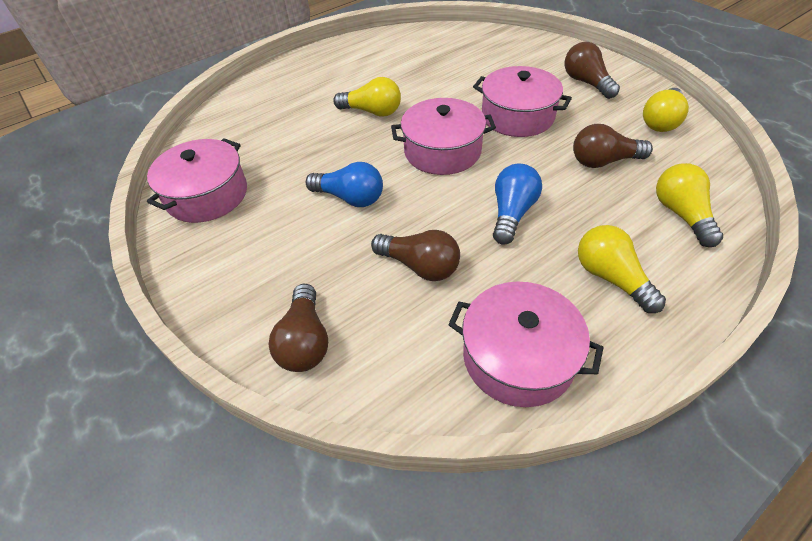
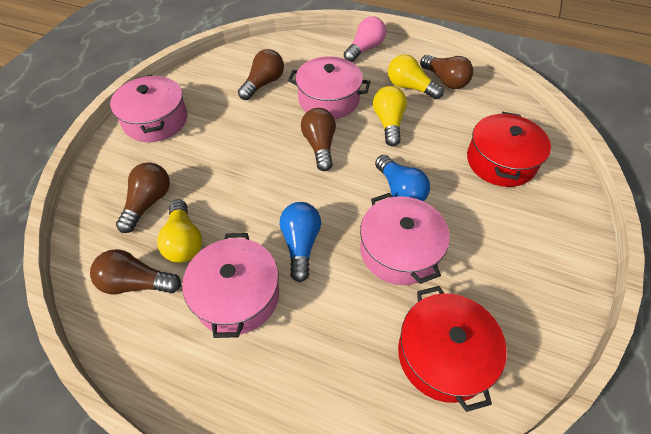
brown light bulb: [269,284,328,372] [371,230,460,281] [565,42,620,99] [573,124,653,168] = 4 -> [90,249,181,295] [116,162,170,233] [238,49,284,100] [301,108,336,171] [420,55,473,89] = 5
pink light bulb: none = 0 -> [344,16,386,62] = 1
red pot: none = 0 -> [398,286,507,412] [467,112,551,187] = 2
yellow light bulb: [333,77,401,117] [578,225,666,313] [643,88,689,132] [656,163,723,247] = 4 -> [157,199,202,263] [373,86,407,146] [388,55,444,99] = 3

